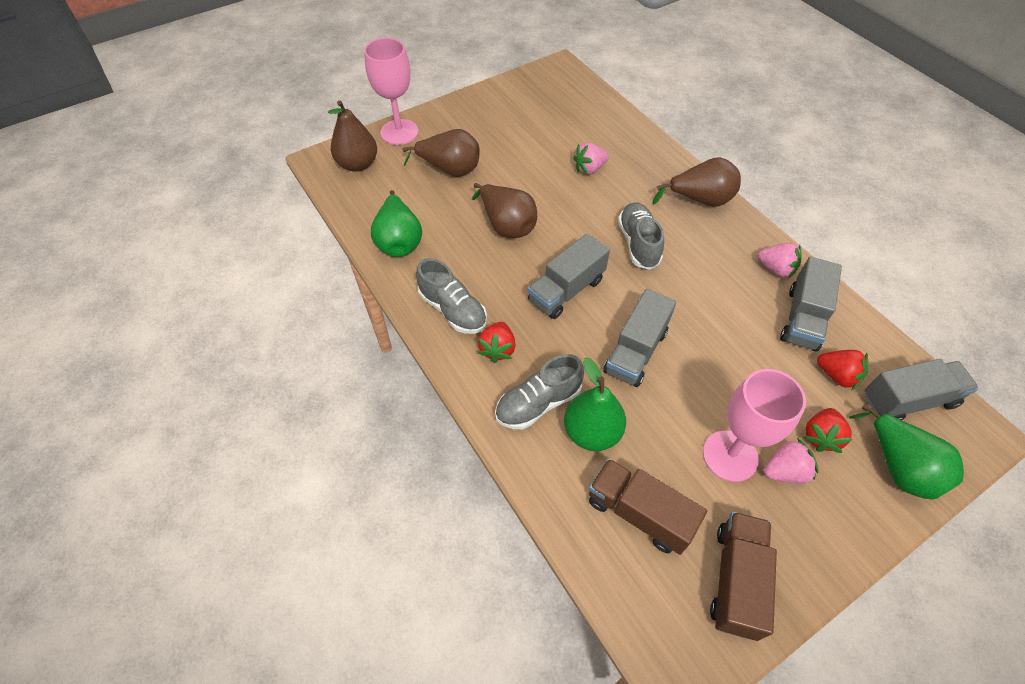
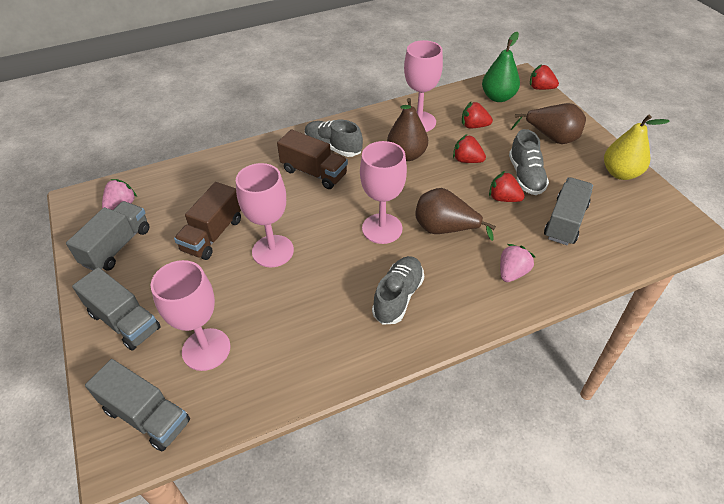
brown pear: [328,100,377,172] [402,129,480,177] [472,183,537,238] [652,157,741,207] = 4 -> [387,98,428,161] [416,188,496,241] [511,103,586,144] = 3
green pear: [371,190,422,257] [564,357,626,451] [849,404,964,500] = 3 -> [482,32,520,102] = 1
pink goblet: [364,38,418,145] [703,369,806,482] = 2 -> [151,260,231,371] [236,163,294,267] [360,141,407,244] [404,40,443,132] = 4
pink strawberry: [573,143,609,175] [758,243,802,279] [763,438,819,484] = 3 -> [102,179,137,210] [500,244,535,282] = 2
red strawberry: [478,322,516,363] [804,408,852,453] [817,350,868,390] = 3 -> [453,134,486,163] [462,102,493,128] [489,171,525,202] [530,64,559,90] = 4
yellow pear: none = 0 -> [604,115,670,180] = 1

